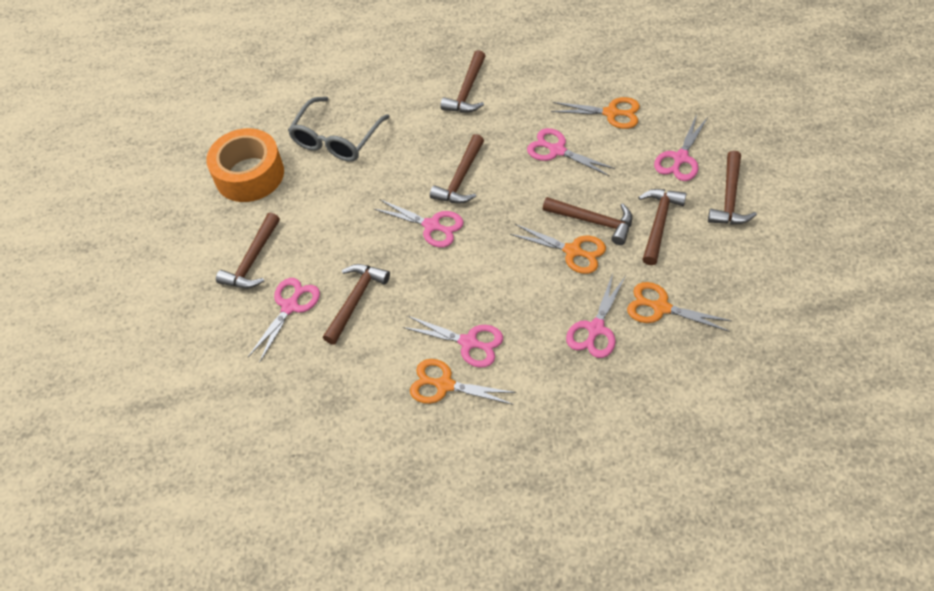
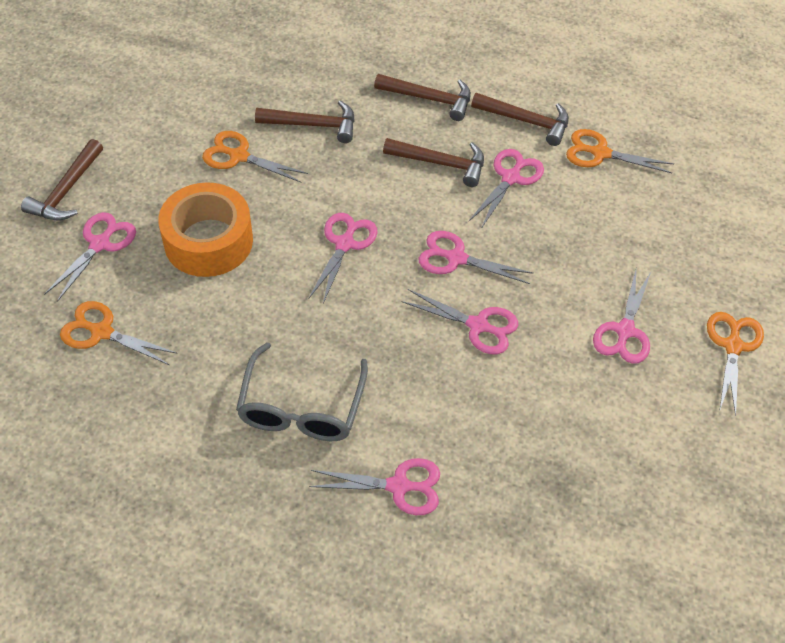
brown hammer: [216,213,280,289] [323,264,390,345] [430,134,484,204] [440,50,485,113] [543,197,632,245] [638,189,687,265] [708,151,757,224] = 7 -> [21,139,103,221] [255,100,355,143] [374,74,471,121] [383,138,484,187] [471,93,569,146] = 5
pink scissors: [248,278,320,363] [374,199,464,247] [402,316,503,368] [527,128,615,176] [566,274,625,358] [654,114,708,181] = 6 -> [44,212,136,302] [308,213,377,304] [309,458,440,515] [401,289,518,354] [419,231,534,284] [469,149,544,229] [593,270,652,364] = 7

